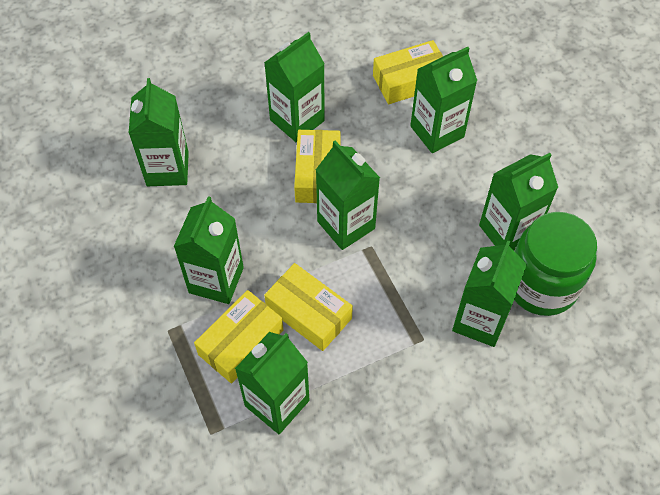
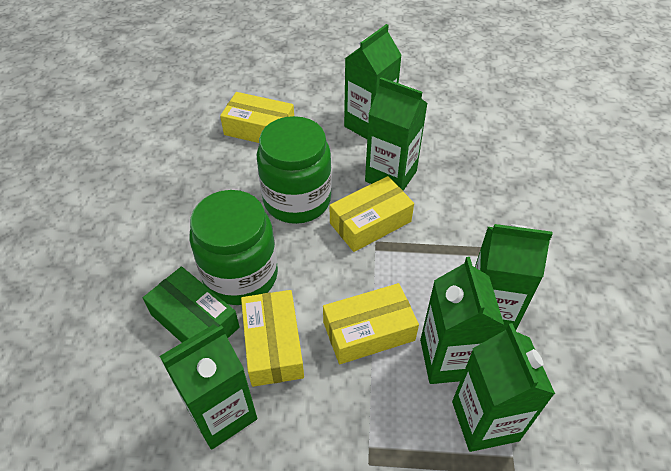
green box: none = 0 -> [143,266,240,343] = 1
green carton: [129,78,189,186] [174,196,244,304] [235,332,309,434] [264,32,325,143] [316,141,380,250] [410,47,477,153] [452,240,527,347] [479,153,558,250] = 8 -> [160,324,257,450] [344,24,402,139] [365,77,428,191] [420,257,504,384] [452,323,555,452] [475,224,553,333] = 6
green jar: [514,212,597,316] = 1 -> [190,190,278,305] [257,116,332,224] = 2

